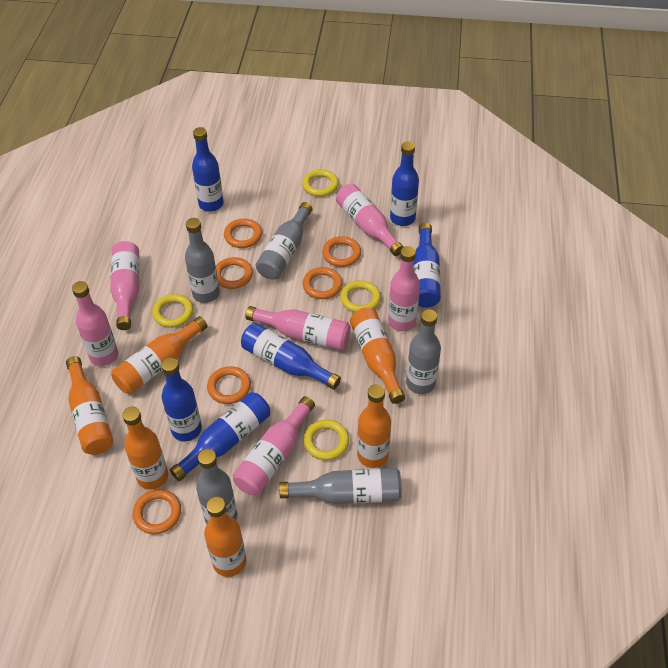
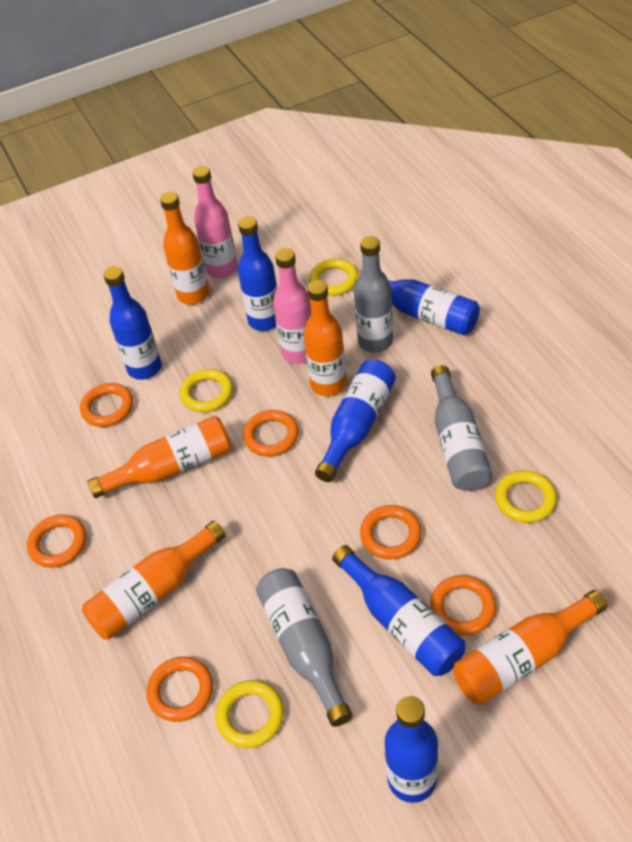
grey bottle: [185,218,220,303] [196,449,237,524] [256,202,313,280] [279,468,402,504] [406,309,441,394] = 5 -> [256,568,353,727] [354,236,393,352] [431,365,492,491] = 3
orange bottle: [66,356,114,455] [111,316,208,394] [122,406,168,489] [204,497,246,577] [350,308,405,404] [357,384,391,468] = 6 -> [82,521,226,640] [87,416,231,498] [160,192,209,305] [303,280,347,396] [453,590,607,705] = 5
pink bottle: [72,281,118,366] [110,241,139,330] [233,396,315,495] [245,306,351,350] [336,184,404,256] [388,246,420,331] = 6 -> [192,166,238,278] [273,248,311,364] = 2

